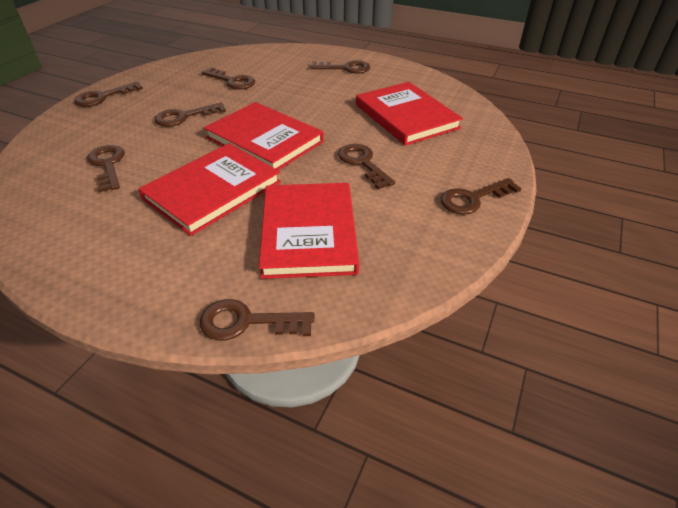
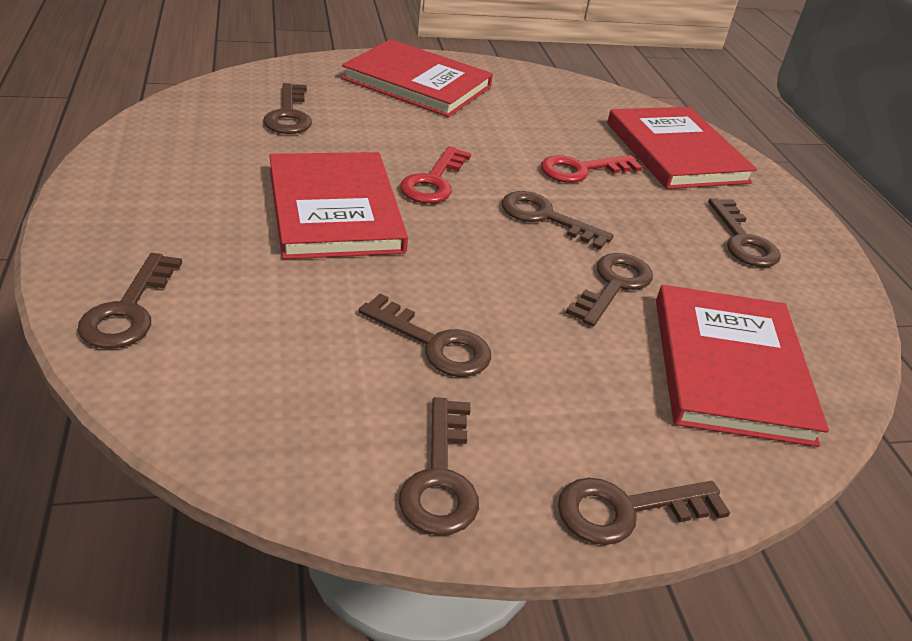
red key: none = 0 -> [400,146,471,203] [541,155,643,183] = 2

